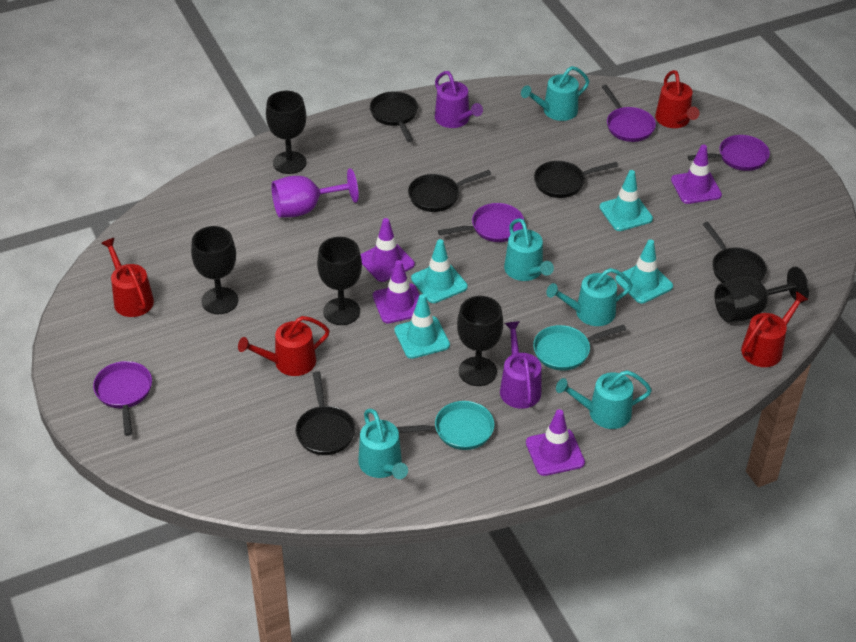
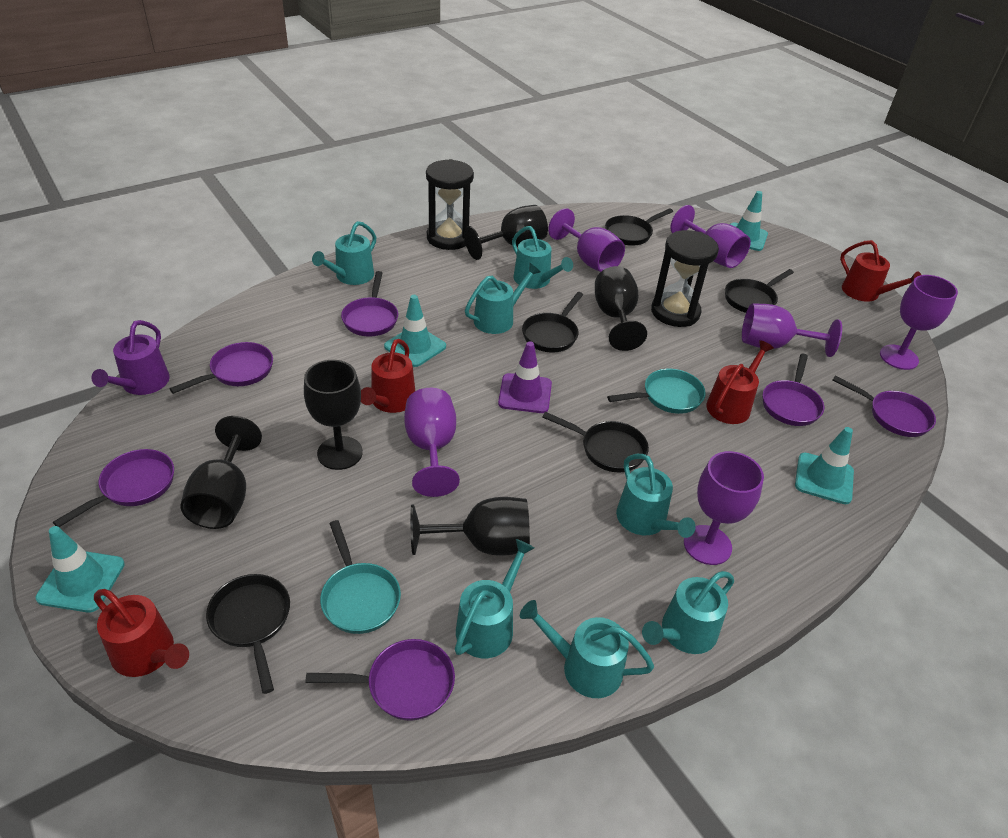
black hourglass: none = 0 -> [426,159,474,250] [651,230,719,327] = 2
purple goblet: [271,168,359,218] = 1 -> [404,388,460,497] [548,208,625,272] [671,205,751,268] [684,451,764,565] [742,303,842,357] [880,275,958,370] = 6
purple pan: [93,361,152,436] [438,203,524,242] [602,85,656,142] [687,135,770,171] = 4 -> [53,449,174,527] [170,342,273,394] [305,639,455,721] [341,271,398,336] [763,354,824,426] [832,376,936,437] = 6
purple traffic cone: [360,218,415,282] [373,260,419,323] [526,409,585,476] [671,144,722,204] = 4 -> [498,341,552,413] = 1
purple watering can: [435,71,483,128] [500,321,541,409] = 2 -> [91,320,170,395] = 1
turquoise watering can: [358,409,408,479] [504,218,554,281] [521,66,589,121] [546,268,633,326] [556,370,652,429] = 5 -> [312,221,376,285] [455,539,534,658] [465,263,541,334] [512,226,573,289] [520,600,654,698] [616,454,696,538] [642,571,734,654] = 7

